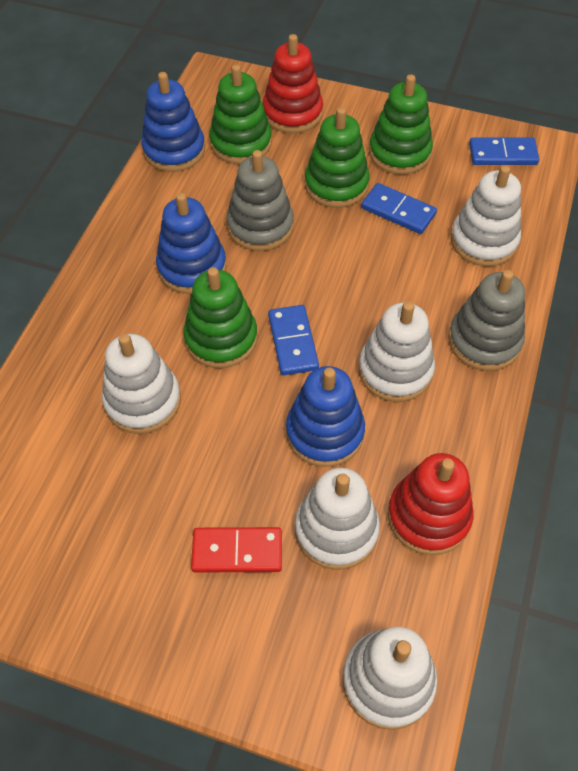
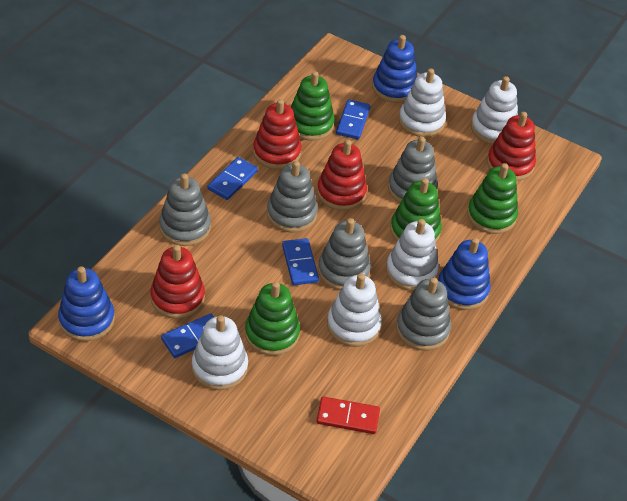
blue domino: [268,305,319,375] [361,183,437,234] [469,137,539,165] = 3 -> [161,314,214,358] [208,157,258,200] [282,238,319,285] [336,99,370,139] = 4
grey stacking toy: [226,150,294,251] [448,270,525,371] = 2 -> [159,173,211,246] [267,161,318,232] [318,218,371,290] [388,136,438,203] [396,277,451,351] = 5
red stacking toy: [263,34,323,133] [388,453,474,555] = 2 -> [150,245,205,319] [253,99,302,169] [317,140,367,211] [487,112,536,181] = 4

